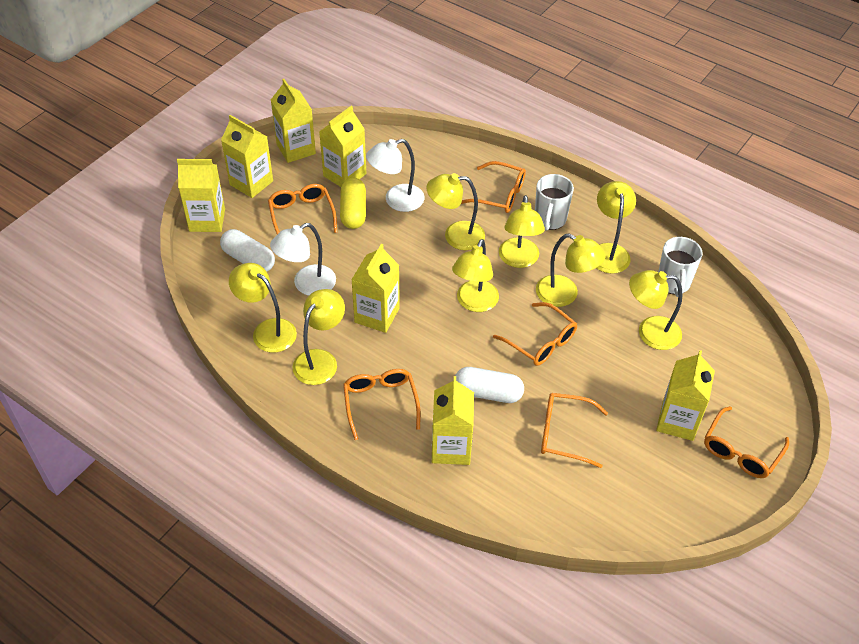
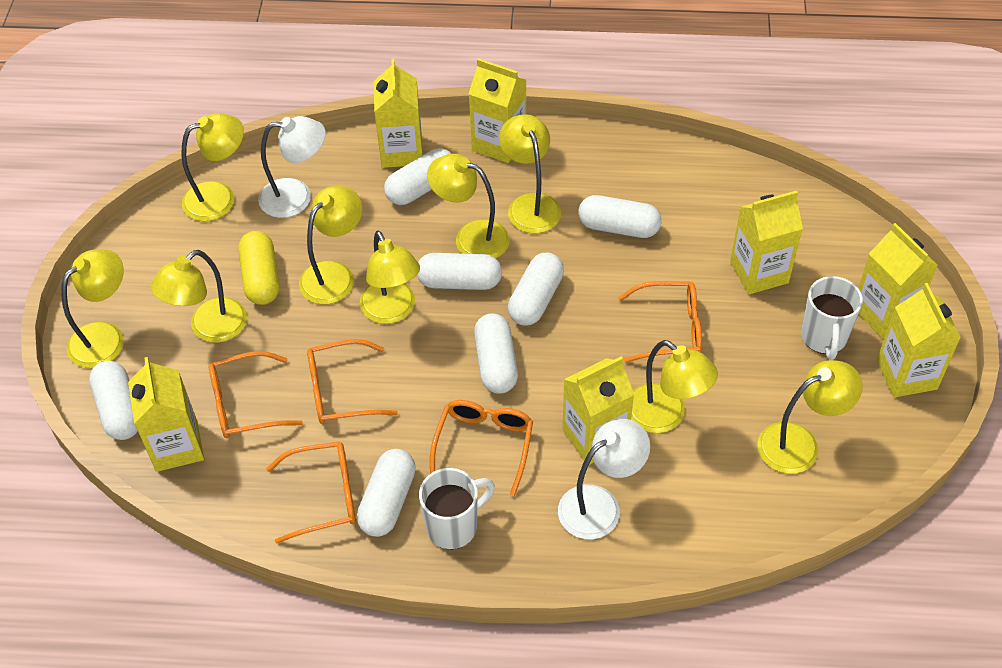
orange glasses: [268,184,337,234] [343,369,421,440] [461,161,526,213] [493,302,577,366] [541,393,608,468] [704,406,789,478] = 6 -> [209,351,303,438] [266,441,356,544] [307,339,398,424] [430,400,533,496] [618,281,702,363] = 5
white capsule: [220,229,275,272] [455,367,524,403] = 2 -> [89,361,138,440] [357,449,416,537] [384,148,451,205] [417,253,502,290] [474,313,518,394] [508,253,564,326] [578,195,662,238] = 7
yellow lamp: [229,263,297,353] [293,289,345,385] [426,173,485,250] [452,239,499,312] [499,195,545,268] [536,234,606,307] [596,181,636,274] [629,270,683,350] = 8 -> [61,249,124,368] [150,250,247,343] [181,113,244,221] [299,186,362,304] [360,231,420,324] [427,154,510,258] [499,114,561,234] [631,340,718,433] [757,360,862,474] = 9

